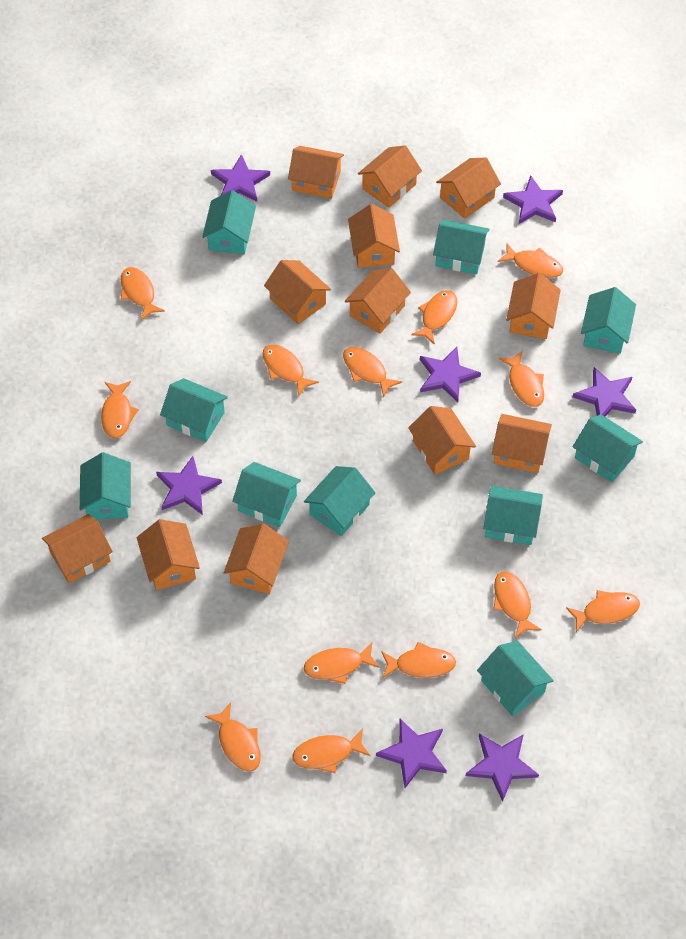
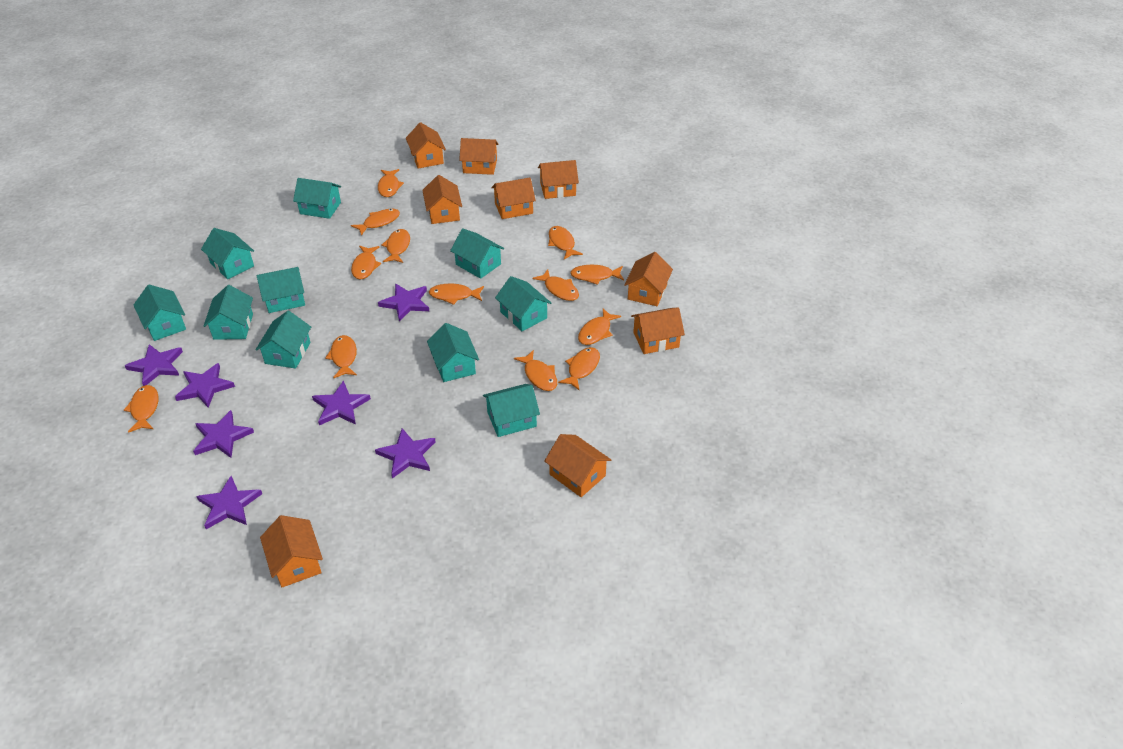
orange house: [42,514,113,583] [136,519,200,590] [224,523,289,594] [264,260,331,324] [288,146,344,199] [345,268,411,334] [348,204,400,268] [358,145,422,208] [408,406,476,475] [436,157,501,219] [492,414,552,473] [506,273,561,339] = 12 -> [260,515,323,587] [406,122,446,169] [422,175,462,224] [459,138,499,175] [491,178,536,219] [538,160,579,199] [544,434,611,497] [624,252,673,306] [631,307,685,354] = 9

